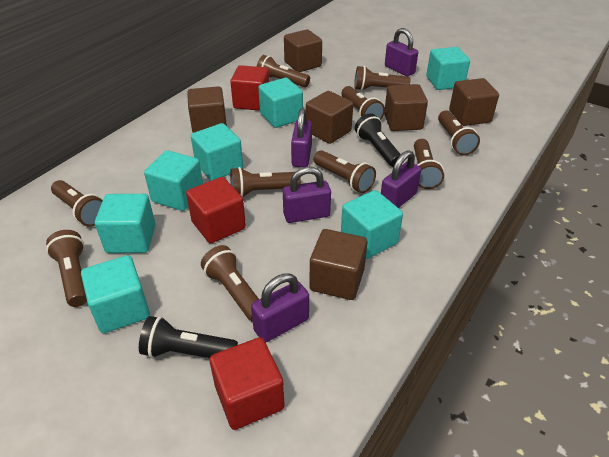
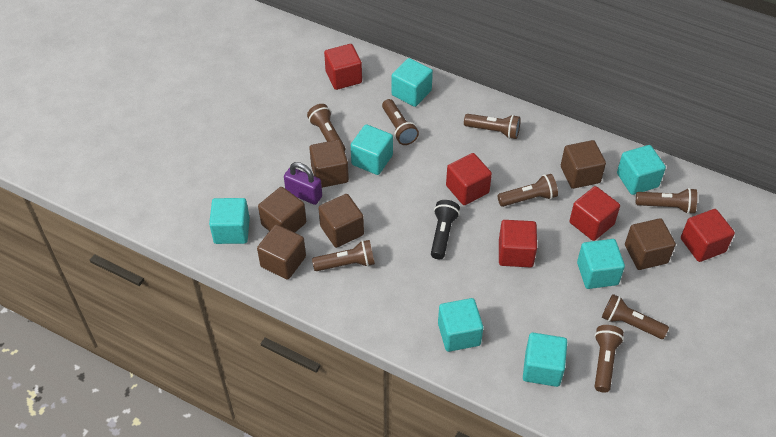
black flashlight: [139,316,238,358] [355,113,401,167] = 2 -> [431,200,460,259] = 1
brown flashlight: [46,230,87,307] [51,180,103,227] [201,245,259,322] [230,167,301,197] [257,55,310,87] [314,150,376,193] [342,86,385,120] [354,66,410,91] [414,139,444,189] [438,111,480,155] = 10 -> [307,104,345,151] [312,240,375,271] [382,99,419,145] [464,114,521,139] [497,174,558,207] [595,325,624,393] [602,294,669,339] [636,188,697,214] = 8
purple padlock: [251,273,309,342] [283,167,331,223] [291,108,312,168] [381,150,421,208] [385,28,418,76] = 5 -> [284,162,322,205] = 1
red cube: [186,177,246,244] [209,337,285,430] [230,65,270,111] = 3 -> [324,44,362,90] [446,153,492,205] [499,220,537,267] [569,186,620,241] [681,209,735,262] = 5

